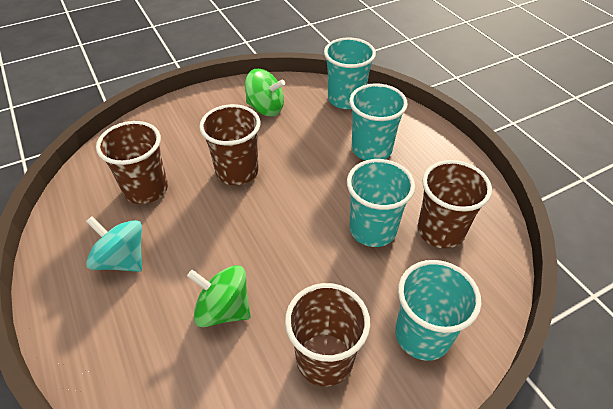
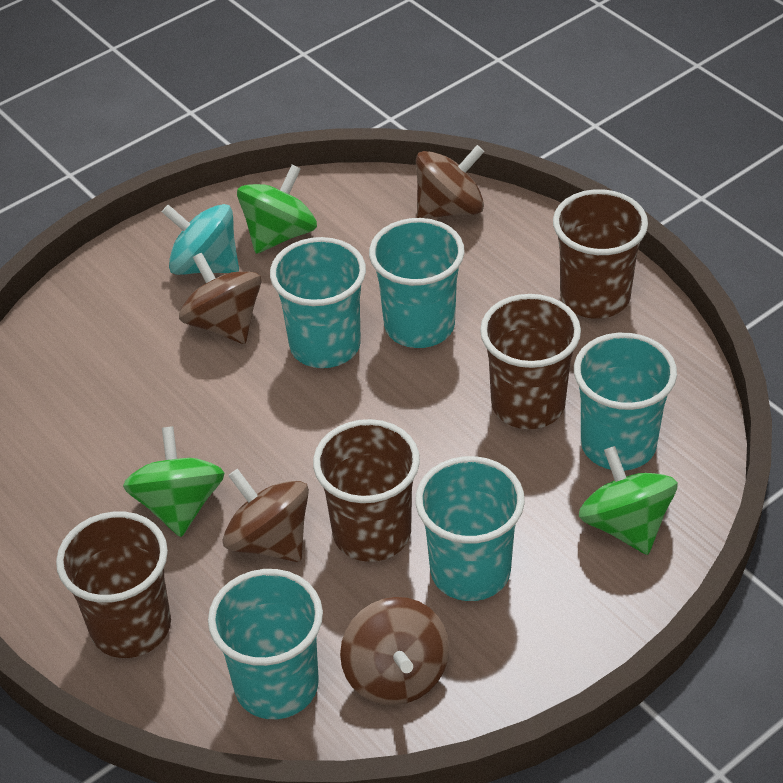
brown spinning top: none = 0 -> [179,253,261,344] [223,469,309,562] [340,597,449,705] [416,145,484,219] = 4
green spinning top: [187,265,251,327] [245,69,285,116] = 2 -> [123,426,224,537] [237,164,317,254] [579,446,677,555] = 3
turquoise cup: [324,37,376,109] [347,159,415,247] [349,83,408,161] [395,260,481,361] = 4 -> [208,569,323,719] [270,237,366,368] [369,218,465,348] [415,456,525,601] [574,333,677,471] = 5

